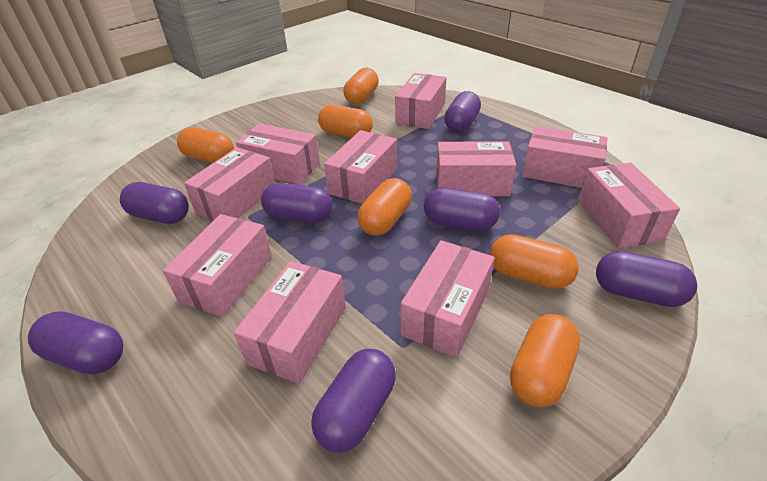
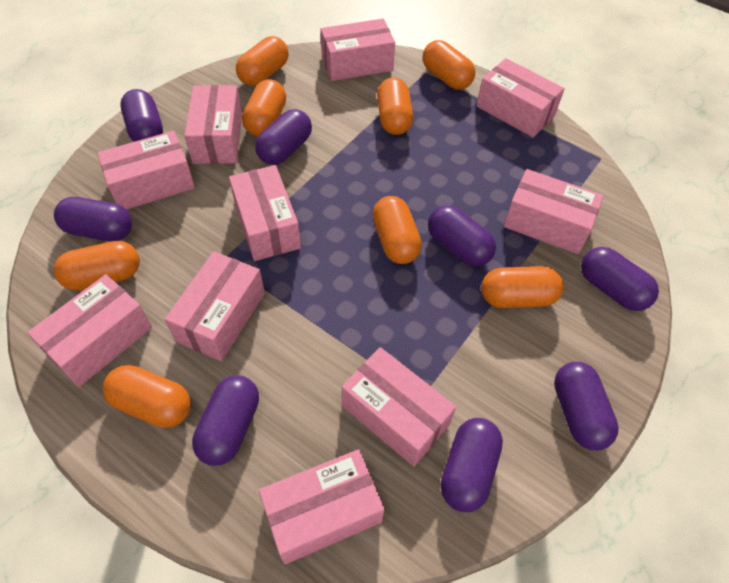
orange capsule: [177,128,234,163] [318,105,373,138] [343,68,379,104] [357,178,412,236] [490,234,579,289] [510,314,581,407] = 6 -> [54,241,140,291] [103,365,191,428] [236,36,289,86] [242,79,286,136] [372,196,422,264] [377,77,413,135] [423,40,475,90] [481,266,564,308] = 8
purple capsule: [28,311,123,375] [120,182,189,224] [261,183,333,223] [311,349,396,453] [424,188,500,231] [444,91,481,133] [596,251,697,307] = 7 -> [54,197,132,241] [120,89,163,142] [192,375,259,466] [255,109,312,165] [428,205,496,266] [441,418,503,512] [554,362,619,451] [581,247,659,311] = 8

